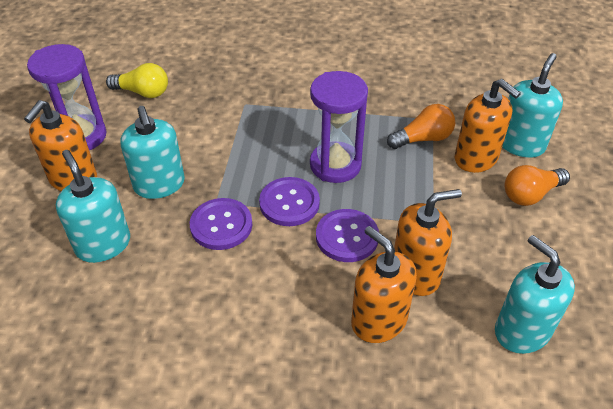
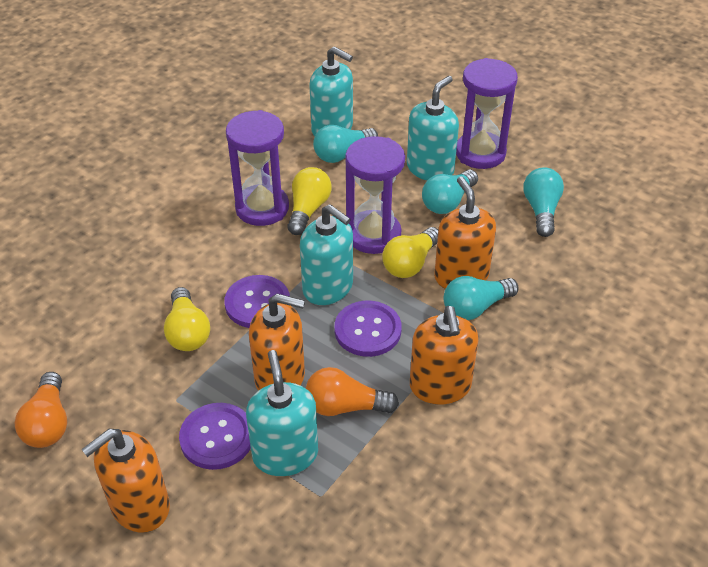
purple hourglass: [27,44,107,150] [310,71,368,183] = 2 -> [226,110,289,226] [345,136,405,254] [456,58,518,169] = 3
turquoise light bulb: none = 0 -> [313,125,378,163] [422,169,478,214] [444,276,518,320] [523,167,564,237] = 4
yellow light bulb: [106,63,168,98] = 1 -> [164,287,210,351] [287,167,331,235] [382,227,438,278] = 3

